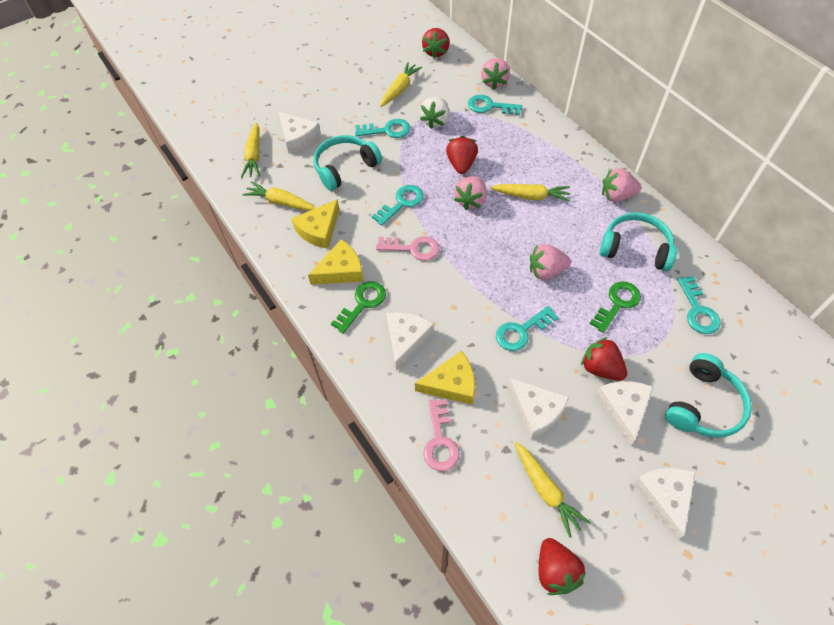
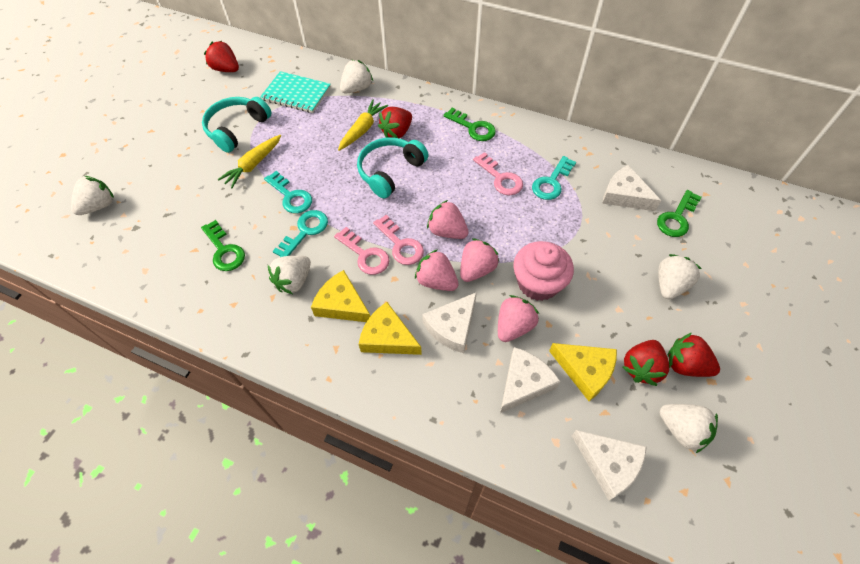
green key: [331,281,386,334] [589,281,641,333] = 2 -> [201,220,245,271] [443,108,496,141] [657,190,701,237] = 3
pink cupcake: none = 0 -> [513,241,574,301] = 1
pink key: [376,236,439,261] [423,399,460,471] = 2 -> [334,227,390,275] [373,215,424,265] [473,152,523,195] = 3
turquoise headphones: [313,135,382,191] [600,212,677,271] [665,353,752,438] = 3 -> [202,97,271,153] [357,137,428,198] = 2
turquoise key: [355,119,410,138] [372,185,424,226] [468,95,522,116] [496,306,559,351] [677,276,721,334] = 5 -> [264,171,312,213] [273,210,328,257] [532,156,576,200] = 3
turquoise notebook: none = 0 -> [260,71,331,113] = 1
white cheese: [279,112,321,153] [386,312,434,371] [508,378,569,440] [596,381,653,446] [633,468,696,540] = 5 -> [422,292,477,353] [500,347,561,413] [572,430,647,500] [602,165,661,211] = 4
white strawberry: [420,97,449,129] = 1 -> [71,176,114,215] [268,255,311,294] [340,60,373,94] [658,254,702,300] [660,404,718,453] = 5
yellow carrot: [241,122,260,178] [242,181,316,211] [380,62,422,107] [490,184,570,202] [515,442,591,538] = 5 -> [218,135,281,188] [338,100,388,151] = 2

